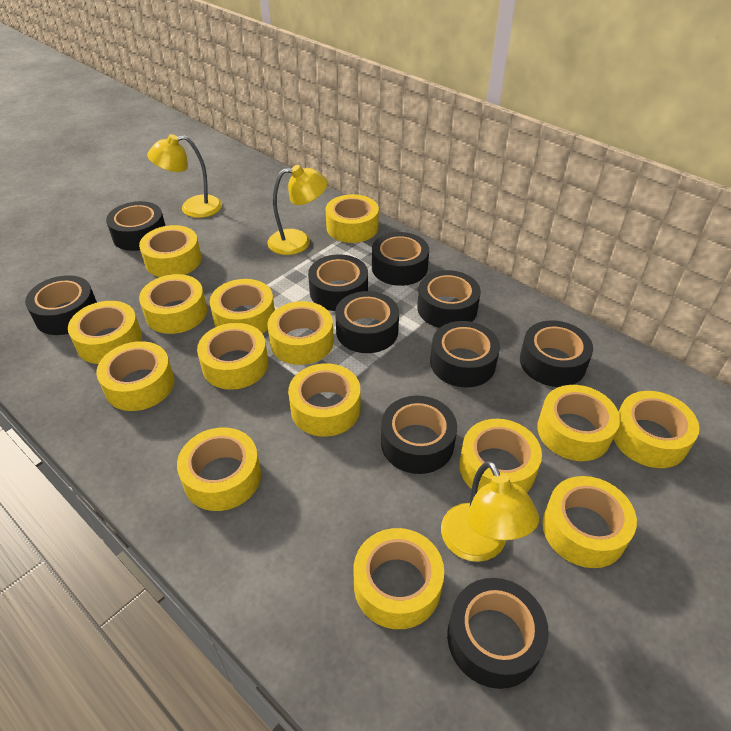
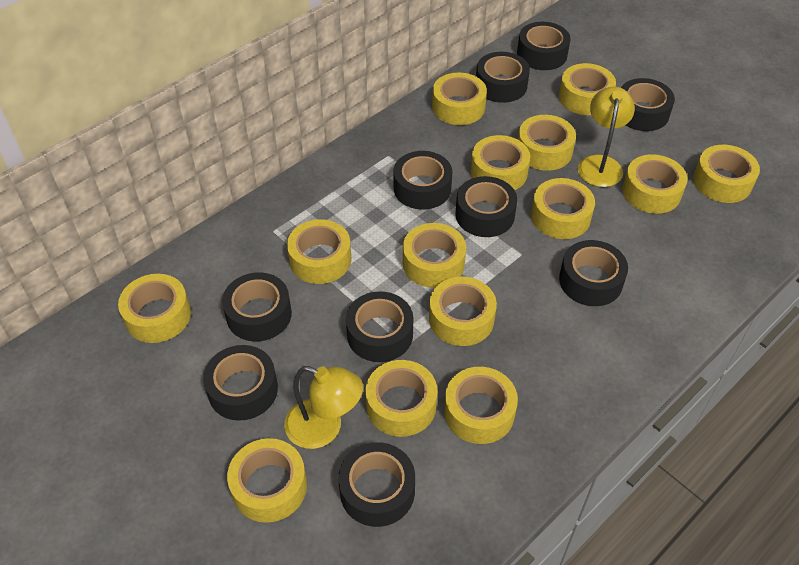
yellow lamp: [147,134,222,218] [267,165,328,255] [441,461,539,562] = 3 -> [284,366,363,449] [578,87,635,187] = 2
yellow tape: [68,301,142,364] [96,341,174,411] [139,225,202,277] [139,274,207,334] [177,427,261,511] [197,323,268,390] [210,279,275,334] [268,301,334,365] [288,363,361,437] [326,194,379,243] [354,528,444,629] [459,419,542,492] [537,385,620,461] [542,476,637,568] [613,391,700,468] = 15 -> [118,274,191,343] [227,438,307,523] [287,219,351,284] [366,360,437,437] [403,223,466,288] [429,277,497,346] [432,73,487,125] [444,367,518,444] [471,135,530,190] [518,115,576,171] [531,178,595,239] [559,63,616,115] [622,154,687,214] [693,145,760,203] = 14

